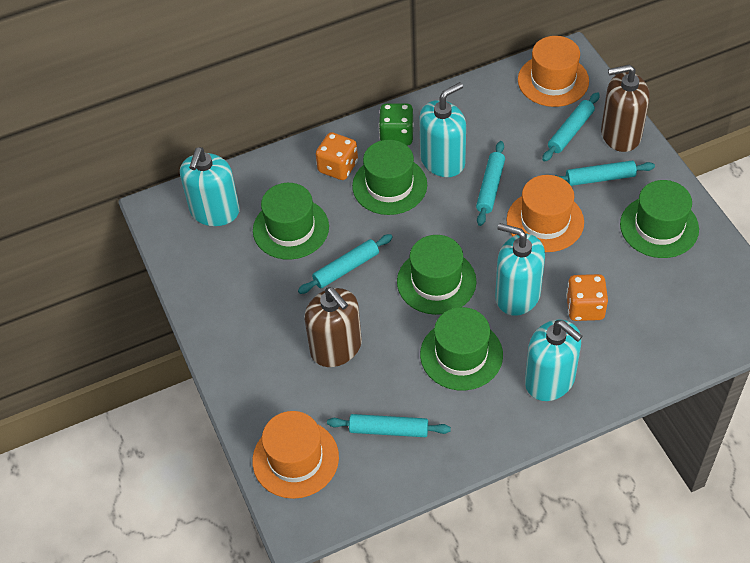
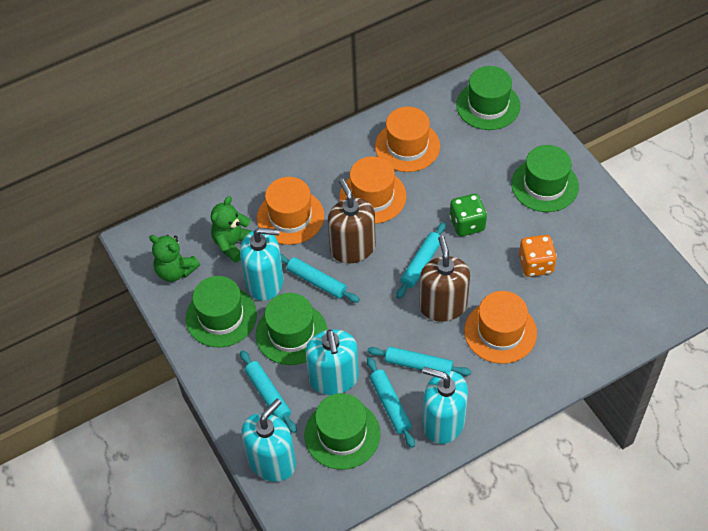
green teddy bear: none = 0 -> [149,235,200,282] [211,196,251,263] = 2
orange dice: [316,132,358,180] [566,274,608,321] = 2 -> [519,235,557,277] = 1
orange hat: [252,411,339,499] [506,175,584,252] [518,36,589,107] = 3 -> [257,177,324,245] [339,156,406,224] [375,107,440,172] [464,291,537,364] = 4

